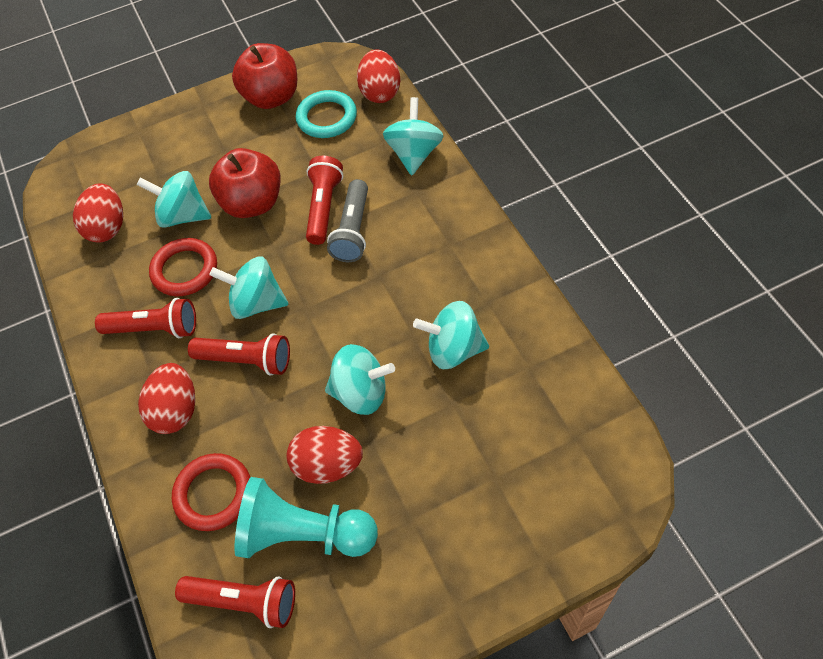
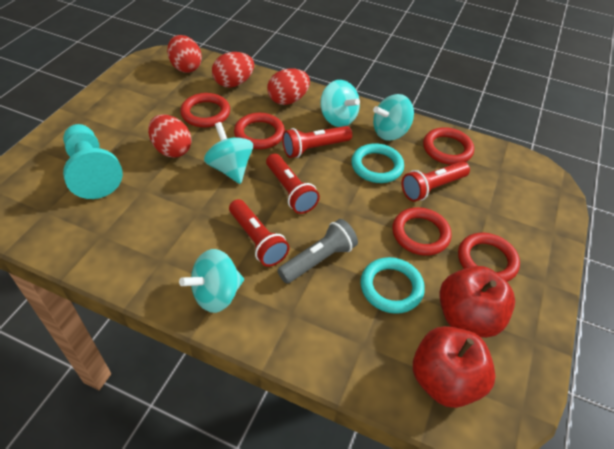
red ring: [149,238,217,296] [172,453,250,531] = 2 -> [180,93,230,127] [234,113,285,149] [392,207,452,256] [423,127,474,165] [458,233,520,282] = 5
turquoise ring: [296,90,357,138] = 1 -> [351,143,404,183] [360,257,425,314] = 2
turquoise spinning top: [137,171,211,228] [209,257,289,319] [325,344,395,415] [383,97,443,175] [413,301,489,369] = 5 -> [179,249,244,313] [204,122,253,184] [320,80,360,127] [373,94,414,141] = 4

